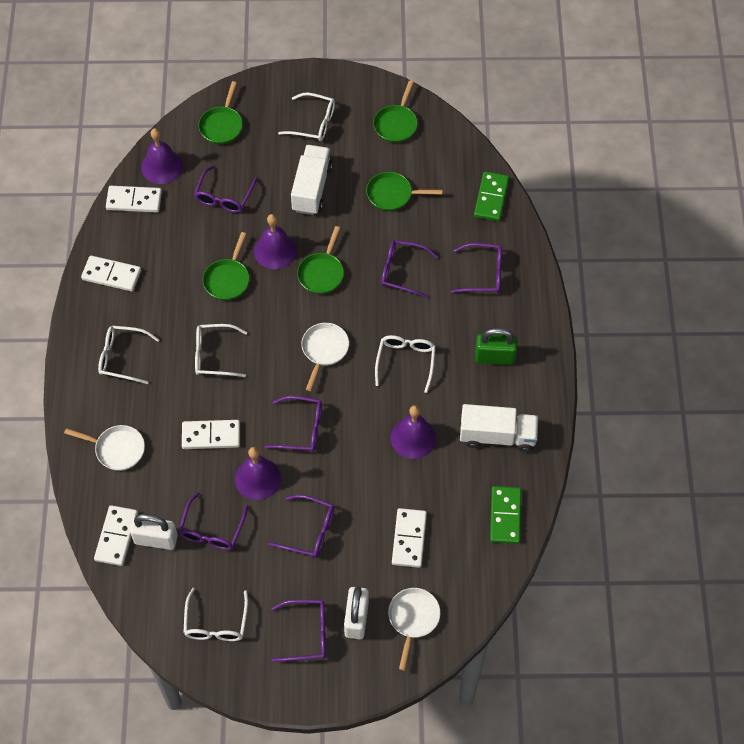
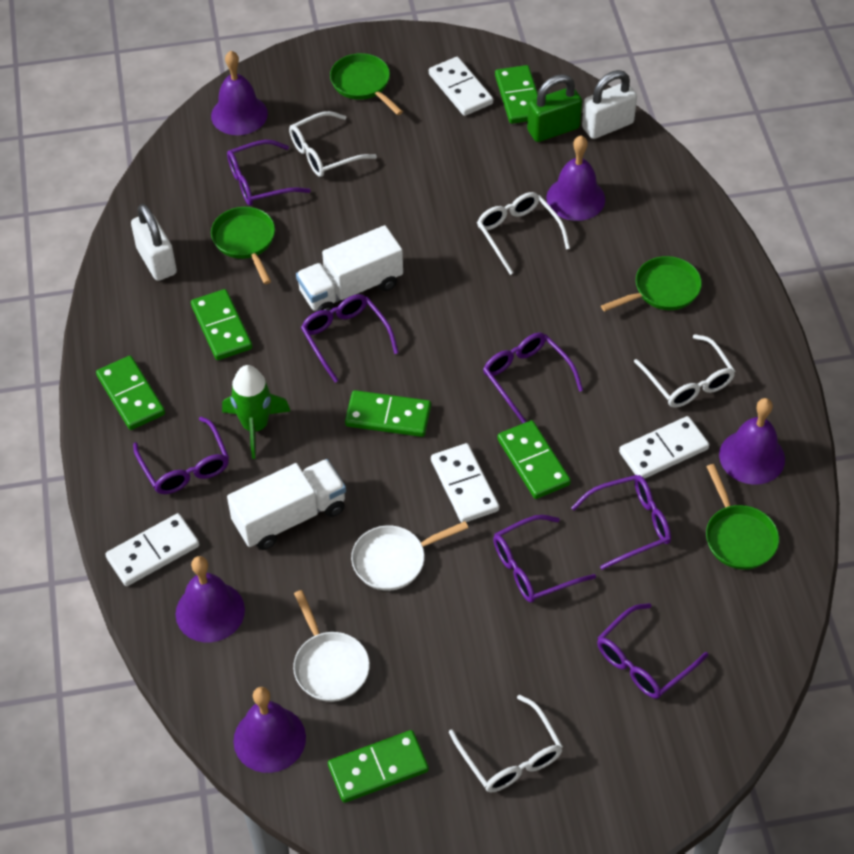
green domino: [474,172,509,221] [490,486,521,544] = 2 -> [96,356,165,430] [191,289,252,360] [328,730,429,803] [345,390,431,437] [495,65,538,124] [497,420,571,499] = 6
green pan: [198,81,243,144] [203,232,249,301] [297,226,344,294] [366,172,443,211] [373,81,418,143] = 5 -> [211,207,275,284] [330,53,403,115] [601,256,702,312] [706,464,779,570] = 4
green rocket: none = 0 -> [222,365,291,459] = 1
purple bell: [141,128,183,184] [235,447,281,500] [254,214,297,269] [391,405,436,459] = 4 -> [176,556,245,642] [211,51,268,135] [233,687,306,773] [546,135,605,221] [719,398,785,485] = 5
white domino: [81,256,141,291] [94,505,138,566] [106,186,162,212] [182,420,240,449] [392,508,427,568] = 5 -> [105,513,199,586] [429,57,493,116] [431,443,499,523] [619,416,709,479] = 4
white glasses: [98,326,160,384] [183,588,248,641] [195,324,247,377] [278,92,335,141] [375,335,436,393] = 5 -> [289,111,377,177] [449,695,563,793] [477,192,570,275] [634,334,735,408] = 4
white pan: [64,425,145,471] [301,323,349,391] [388,588,441,671] = 3 -> [293,590,370,702] [351,521,468,591] = 2

